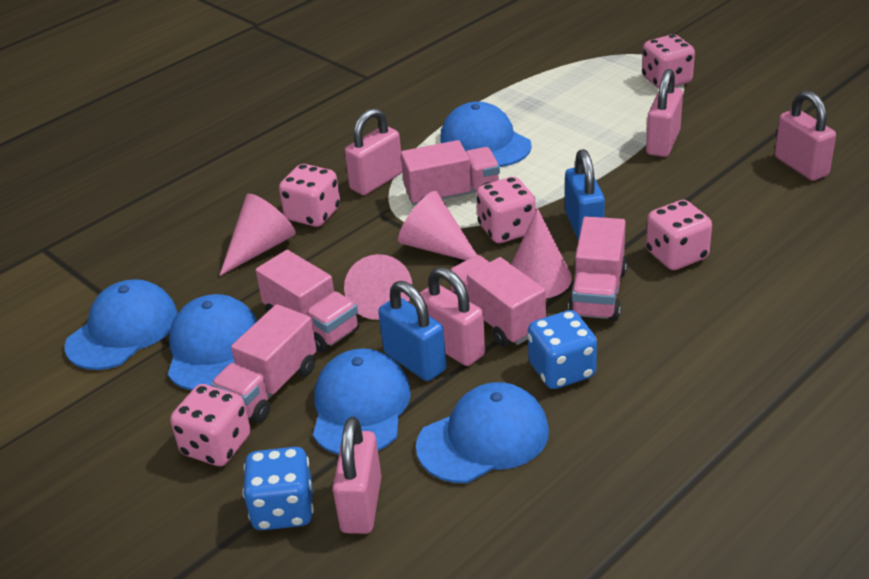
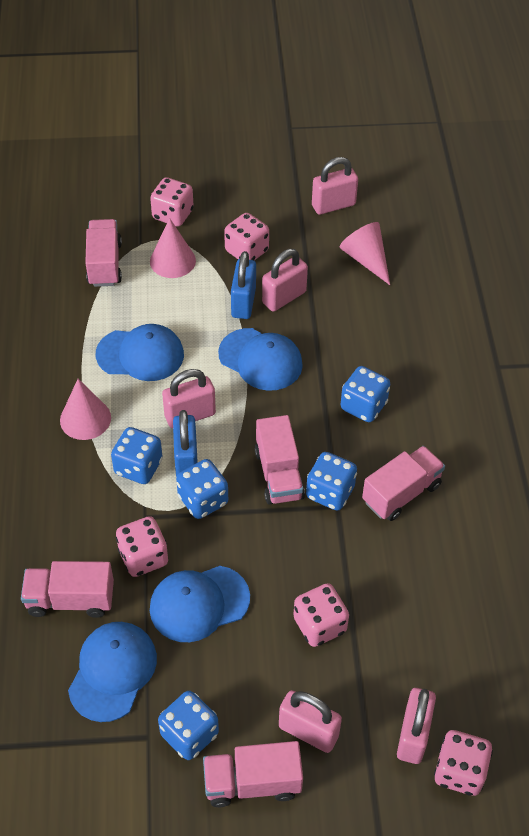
blue cap: [64,279,178,370] [168,294,257,390] [313,348,411,455] [416,382,549,483] [440,101,532,167] = 5 -> [68,622,157,722] [96,324,184,381] [150,566,250,642] [218,328,303,391] = 4
blue dice: [242,447,314,531] [528,310,597,389] = 2 -> [111,427,163,484] [158,691,219,760] [176,459,228,519] [306,452,357,511] [340,366,390,422] = 5
pink cone: [219,194,296,276] [344,254,413,320] [398,191,477,260] [511,208,572,298] = 4 -> [60,379,111,440] [150,218,196,278] [340,222,390,285] = 3

